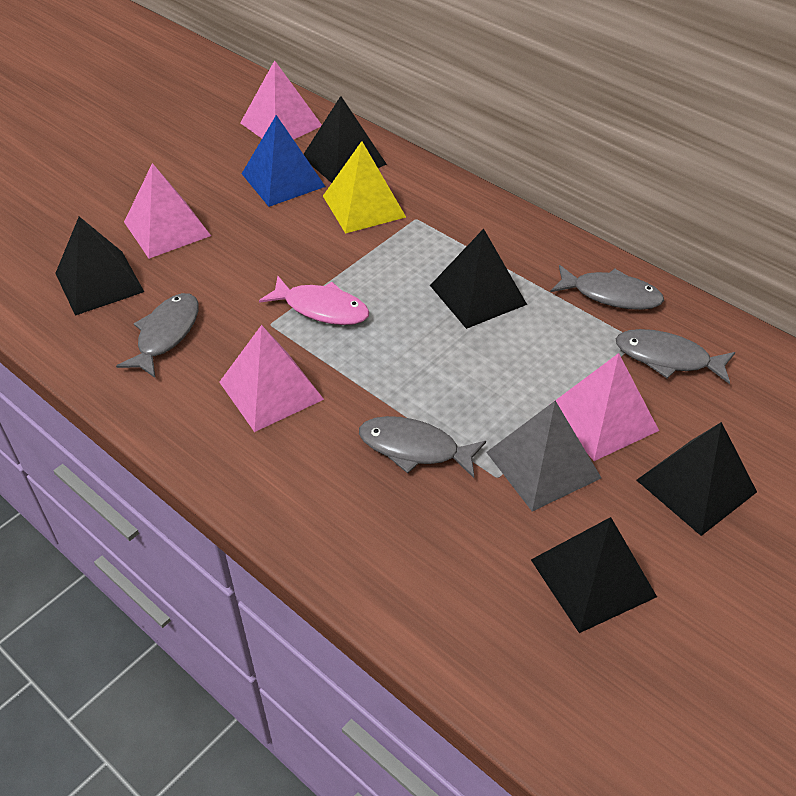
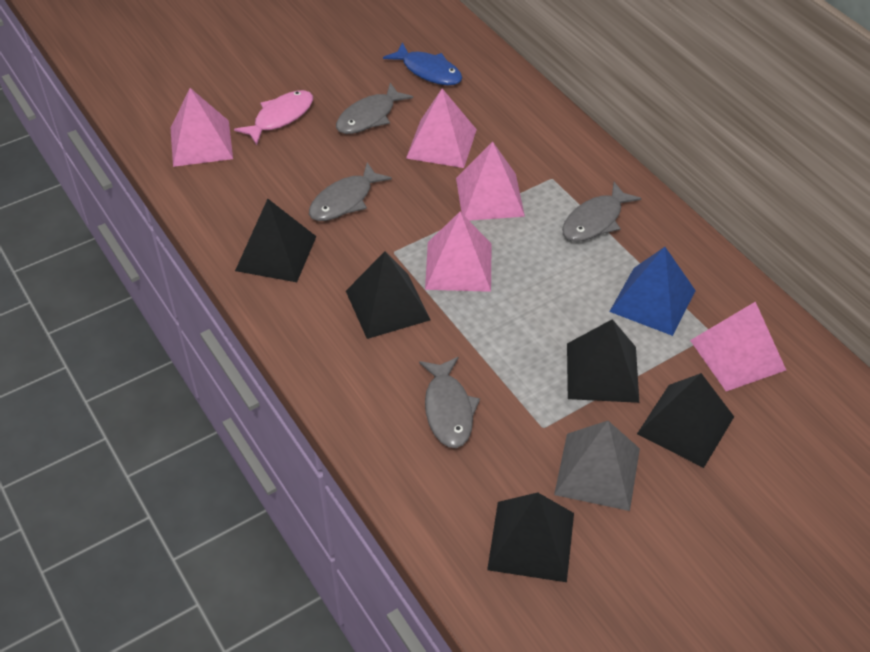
blue fish: none = 0 -> [383,42,462,85] = 1
pink pyramid: [124,163,211,259] [220,325,324,432] [240,60,322,140] [555,353,659,461] = 4 -> [171,88,233,167] [406,89,477,168] [425,212,492,292] [456,142,525,221] [690,301,786,391] = 5
yellow pyramid: [323,141,406,234] = 1 -> none = 0

